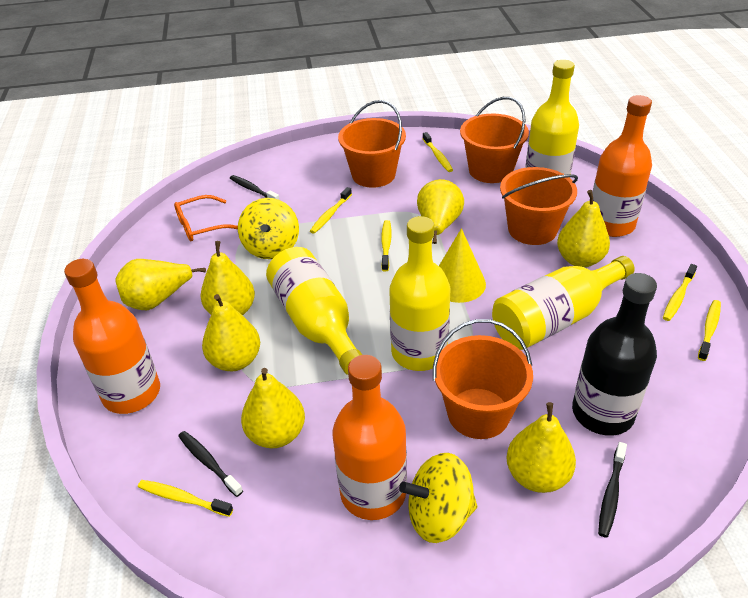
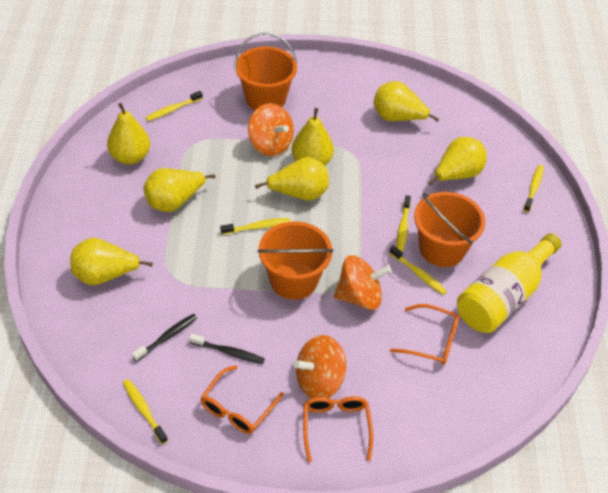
black bottle: [572,273,657,436] = 1 -> none = 0
black toothbrush: [178,431,243,497] [230,175,280,200] [598,442,627,538] = 3 -> [132,314,197,362] [189,334,265,364] = 2
orange bottle: [64,259,160,414] [333,355,407,520] [592,95,652,237] = 3 -> none = 0
orange bucket: [338,100,406,188] [433,319,533,439] [460,97,529,183] [500,167,578,245] = 4 -> [234,33,297,110] [257,221,334,300] [414,192,485,267] = 3
orange glasses: [174,195,238,241] = 1 -> [201,365,284,434] [303,396,373,462] [390,304,460,365] = 3
orange spinning top: none = 0 -> [248,103,294,156] [293,335,346,398] [334,255,392,310] = 3
yellow bottle: [266,247,362,375] [389,216,450,371] [492,256,635,350] [525,60,579,178] = 4 -> [457,233,561,333] = 1
yellow cone: [439,228,486,303] = 1 -> none = 0
yellow spinning top: [238,198,299,259] [399,453,477,543] = 2 -> none = 0

